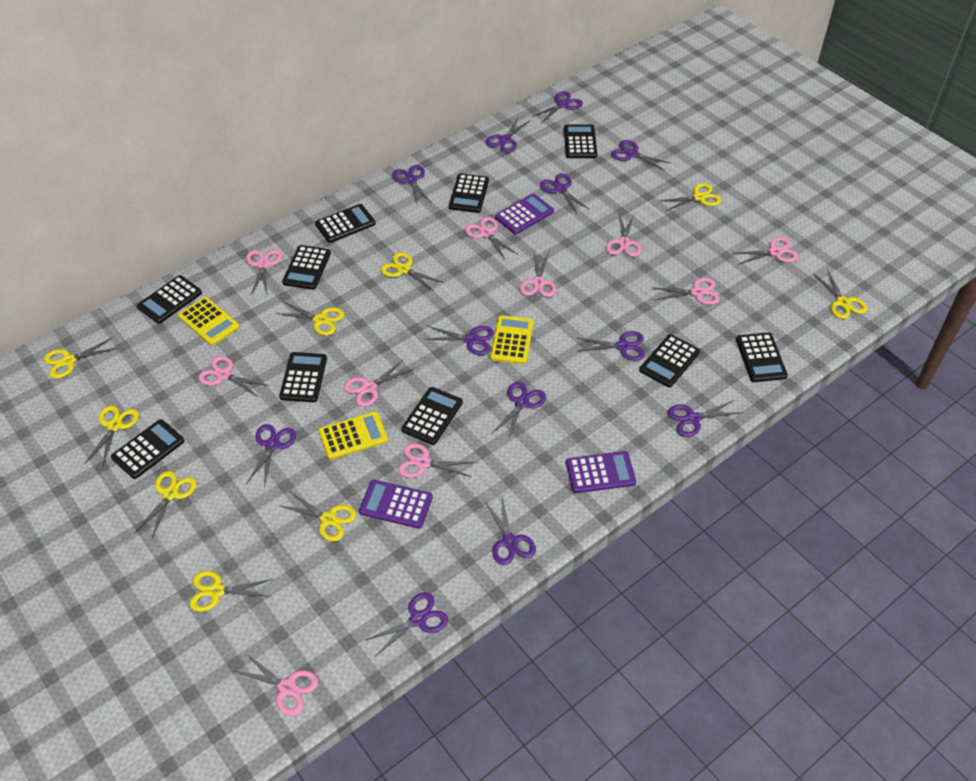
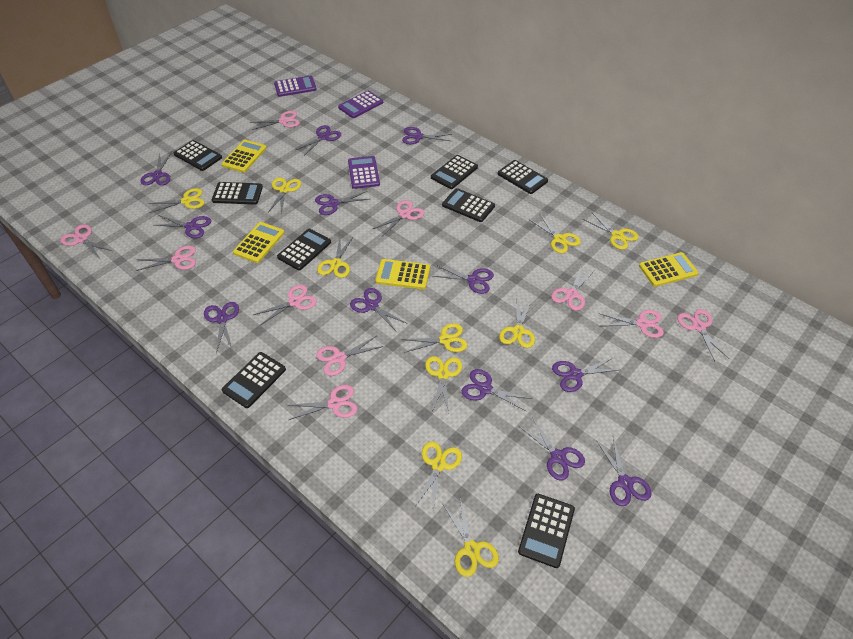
black calculator: [111,419,184,479] [137,275,202,324] [279,352,327,402] [282,245,331,290] [315,204,376,243] [401,387,463,445] [449,173,489,213] [564,124,597,158] [640,334,700,388] [736,332,788,382] = 10 -> [174,140,222,171] [212,182,263,205] [222,352,286,408] [277,229,331,270] [431,155,478,189] [442,188,495,222] [498,160,548,194] [518,494,575,568] = 8
yellow calculator: [178,297,240,346] [318,411,388,460] [490,315,534,364] = 3 -> [221,140,267,173] [233,222,284,263] [375,259,430,289] [639,252,699,287] = 4
yellow scissors: [44,338,117,379] [85,405,139,467] [135,471,197,538] [190,571,273,612] [276,301,344,336] [281,491,356,542] [381,252,444,291] [660,183,721,211] [813,269,867,319] = 9 -> [148,188,205,213] [268,178,301,213] [317,236,354,278] [401,323,467,353] [415,441,462,510] [425,356,462,412] [443,498,499,577] [499,300,535,348] [530,214,581,253] [583,212,639,250] = 10

